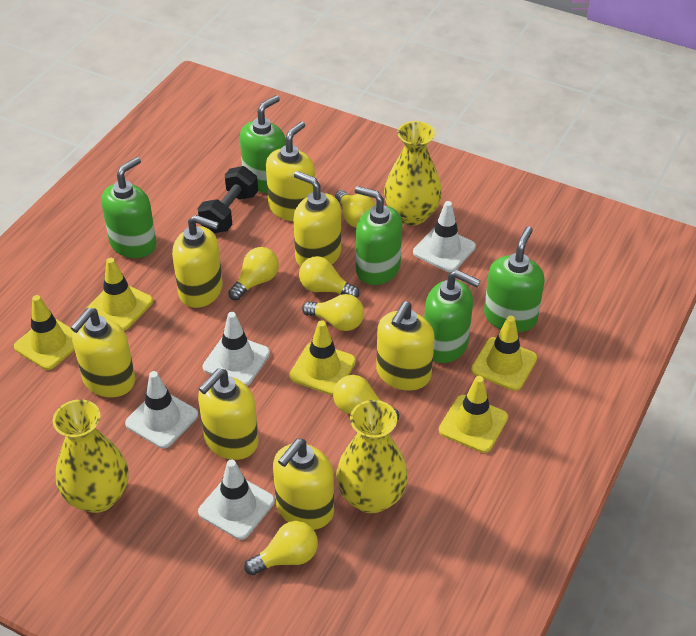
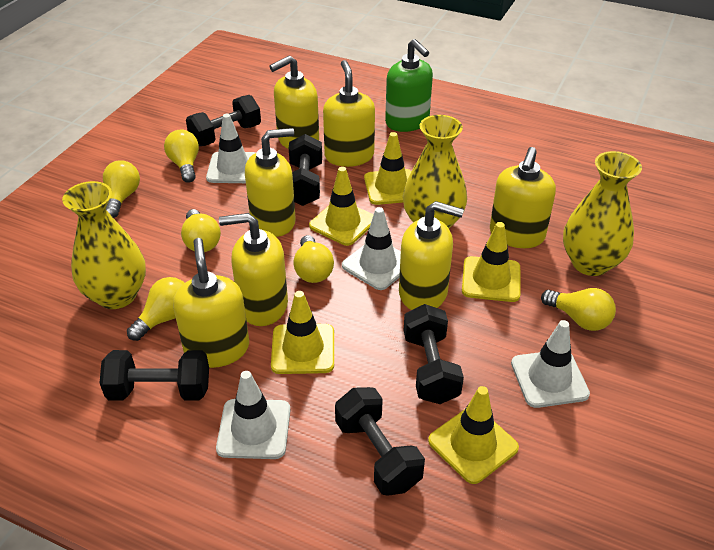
black dumbbell: [198,166,258,233] = 1 -> [99,350,209,401] [186,95,261,146] [289,134,322,206] [335,387,425,496] [404,304,464,404] = 5
green soap dispenser: [101,157,157,258] [240,95,286,193] [355,186,402,285] [424,270,481,363] [484,226,545,332] = 5 -> [385,39,433,132] = 1

